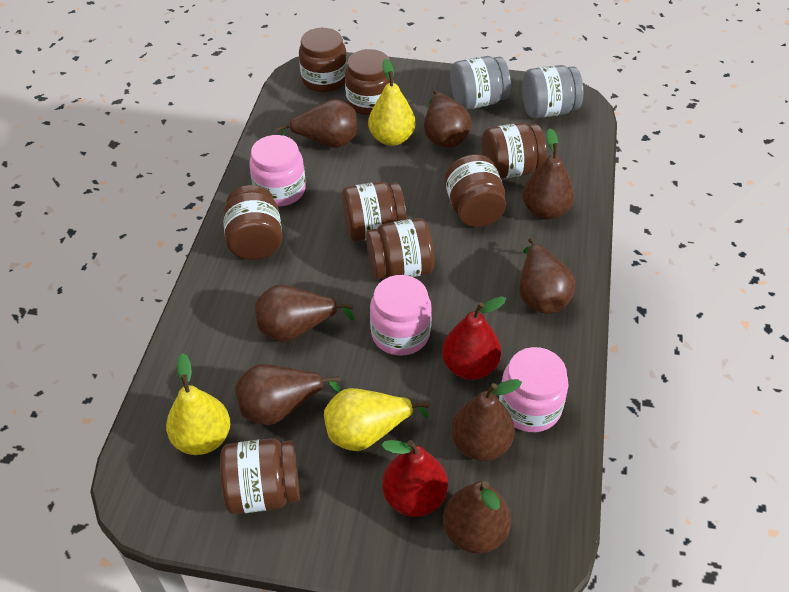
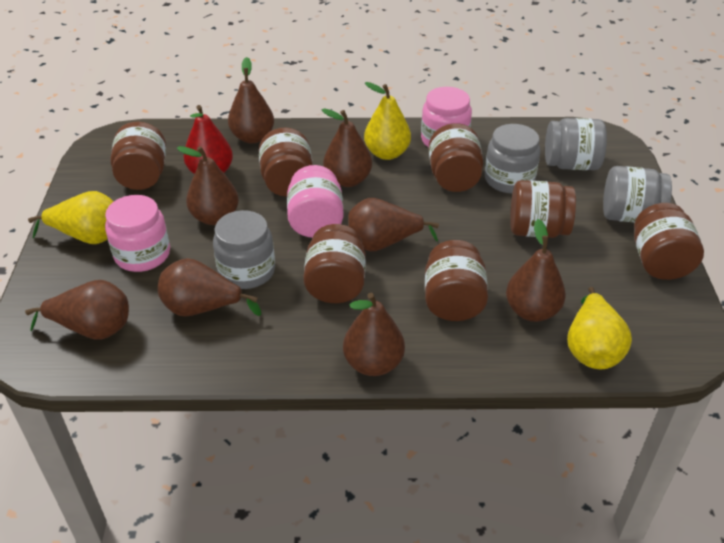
brown jar: [220,438,300,514] [223,185,283,260] [299,28,347,92] [342,181,407,242] [345,49,394,115] [366,218,434,280] [445,154,506,227] [482,123,547,179] = 8 -> [111,122,166,190] [259,128,313,197] [303,224,366,303] [425,240,488,321] [429,123,483,192] [510,180,576,238] [634,203,704,280] = 7
grey jar: [450,56,511,110] [522,65,584,118] = 2 -> [213,210,275,289] [484,124,541,193] [545,118,607,170] [603,166,672,223] = 4
red pear: [381,440,448,517] [442,296,506,380] = 2 -> [184,105,233,174] = 1

